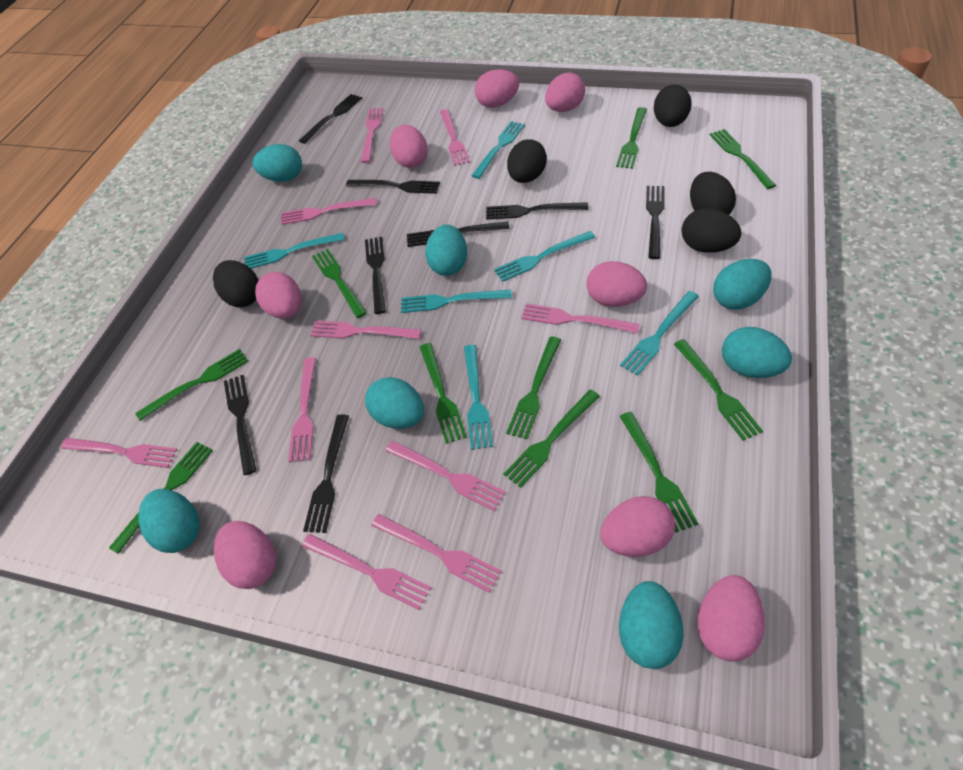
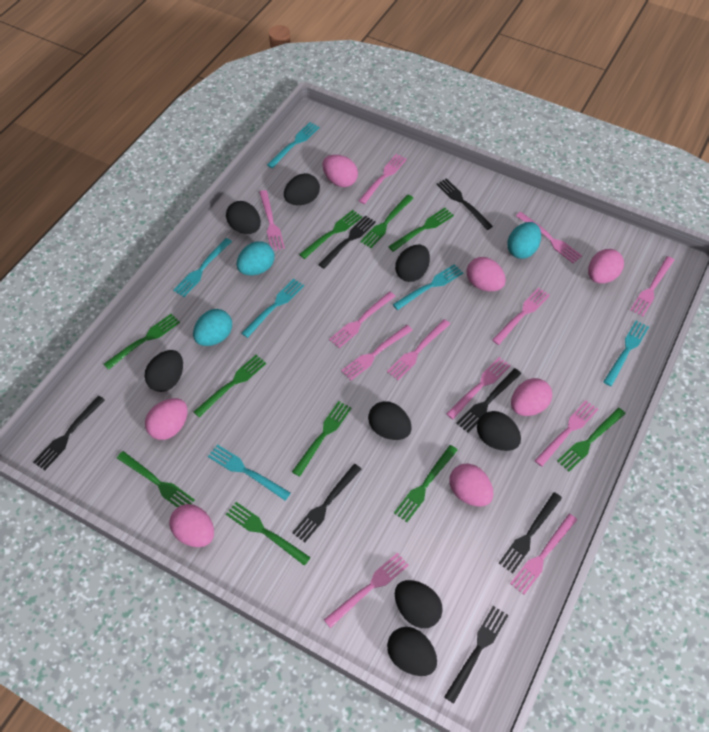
black egg: [213,260,258,307] [507,140,547,183] [654,85,691,127] [681,208,741,252] [690,172,736,215] = 5 -> [145,350,183,392] [226,201,261,234] [284,173,320,205] [368,401,412,440] [387,627,437,676] [395,245,430,282] [395,580,443,628] [477,411,521,451] = 8
black fork: [224,375,257,475] [299,94,362,144] [303,414,349,533] [346,180,440,194] [365,237,386,314] [407,221,509,247] [486,202,588,220] [646,186,665,259] = 8 -> [33,396,105,470] [292,464,361,542] [318,215,376,269] [436,178,493,230] [444,606,509,704] [456,368,521,433] [499,492,562,573] = 7
pink egg: [214,521,276,589] [255,272,301,318] [390,125,428,168] [475,69,519,108] [545,72,586,112] [586,261,647,307] [600,496,675,557] [697,575,765,662] = 8 -> [145,398,188,440] [169,504,214,547] [322,155,358,187] [449,463,493,506] [467,257,506,291] [511,378,552,416] [588,249,624,283] = 7
pink fork: [61,438,178,468] [281,198,377,225] [288,358,316,462] [302,534,431,610] [310,321,422,339] [361,108,383,163] [371,514,501,593] [385,441,506,511] [440,109,470,166] [521,304,640,333] = 10 -> [259,190,285,251] [324,553,409,628] [329,291,395,348] [341,325,412,381] [359,154,407,204] [387,319,450,380] [446,357,511,419] [492,287,550,345] [510,514,577,594] [516,212,582,264] [534,400,598,467] [630,256,674,316] = 12
turquoise egg: [138,489,200,553] [253,144,302,182] [365,377,424,429] [425,224,467,276] [619,581,684,669] [713,259,772,310] [722,327,792,378] = 7 -> [193,309,232,346] [237,241,275,275] [507,222,541,259] = 3

